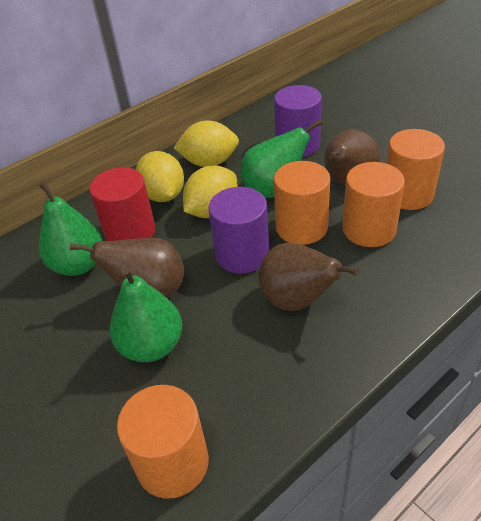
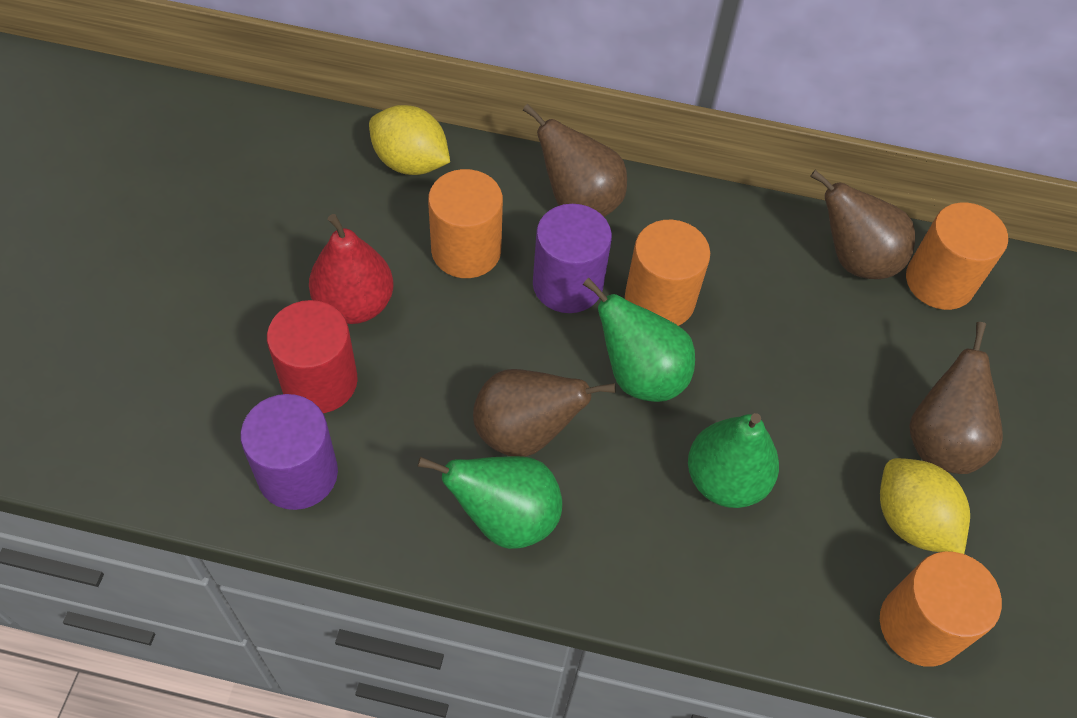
brown pear: [70,238,184,298] [258,243,359,311] [324,130,380,185] = 3 -> [473,369,616,457] [523,104,627,217] [810,170,915,279] [909,322,1003,474] = 4
red pear: none = 0 -> [309,214,393,324] = 1
yellow lemon: [135,151,184,202] [174,120,239,167] [183,165,238,218] = 3 -> [369,105,450,175] [880,458,970,554] = 2

